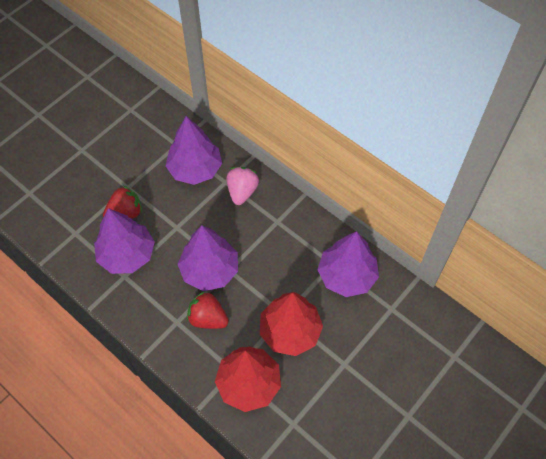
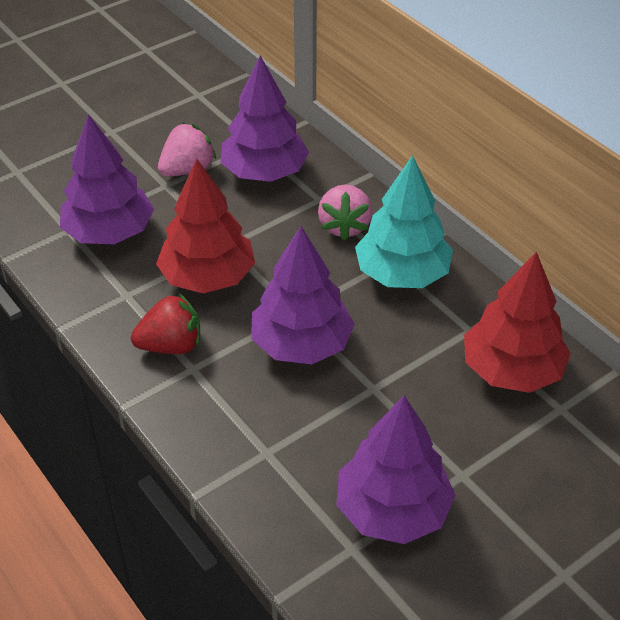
pink strawberry: [227,167,259,205] = 1 -> [158,123,216,177] [318,185,372,241] = 2
red strawberry: [103,186,142,219] [186,291,229,329] = 2 -> [131,293,200,354] = 1
turquoise tree: none = 0 -> [355,155,453,288] = 1

